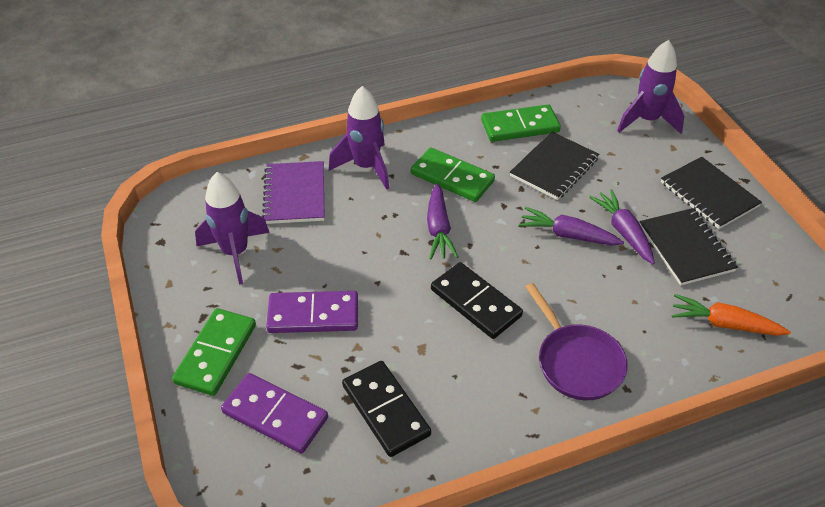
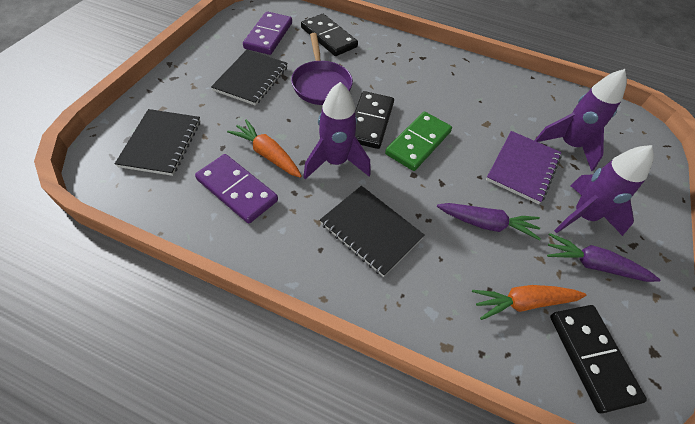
black domino: [342,361,431,457] [431,262,523,339] = 2 -> [301,14,358,56] [355,91,394,149] [550,305,647,414] = 3
green domino: [172,308,256,396] [411,148,495,202] [481,104,561,142] = 3 -> [385,112,452,171] = 1
orange carrot: [672,294,791,336] = 1 -> [227,119,302,178] [472,285,587,320] = 2
purple carrot: [427,183,458,259] [519,207,624,246] [589,189,655,264] = 3 -> [437,203,541,240] [547,233,661,282] = 2

